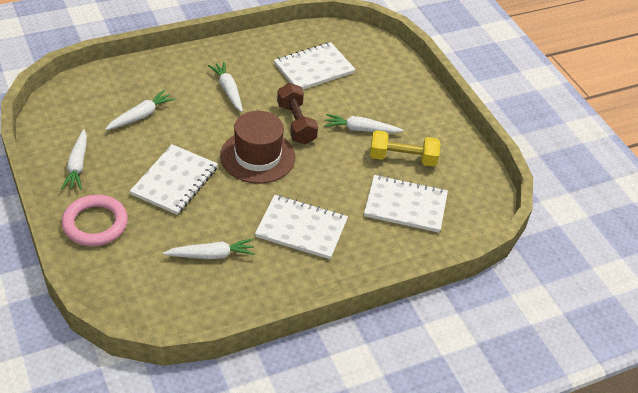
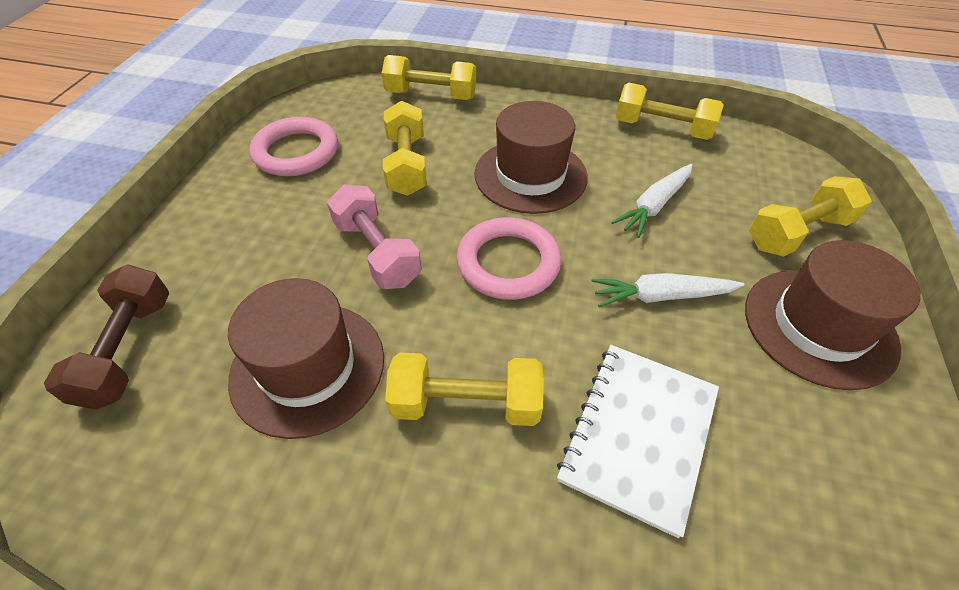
brown hat: [220,111,295,184] = 1 -> [228,278,384,439] [474,101,588,214] [745,240,921,390] = 3
pink dumbbell: none = 0 -> [327,184,422,289] = 1
pink ring: [62,195,128,246] = 1 -> [249,117,338,176] [457,217,561,300] = 2
white carrot: [61,129,87,190] [105,90,175,130] [163,239,255,259] [208,62,243,112] [325,114,404,133] = 5 -> [592,273,745,307] [611,164,692,238] = 2
white notebook: [130,144,218,215] [255,195,348,259] [274,42,356,89] [364,175,448,233] = 4 -> [557,345,719,538] = 1
yellow dumbbell: [370,130,440,167] = 1 -> [382,55,476,100] [383,101,427,196] [385,352,544,426] [616,83,724,140] [749,176,872,257] = 5

